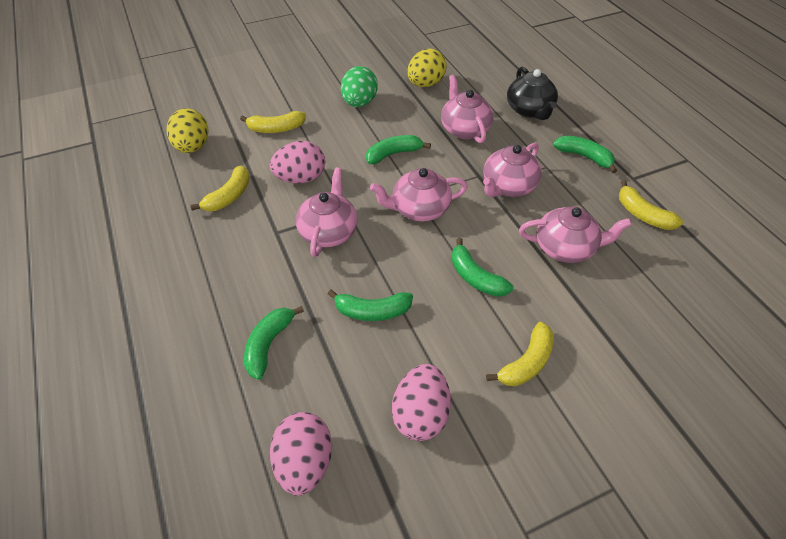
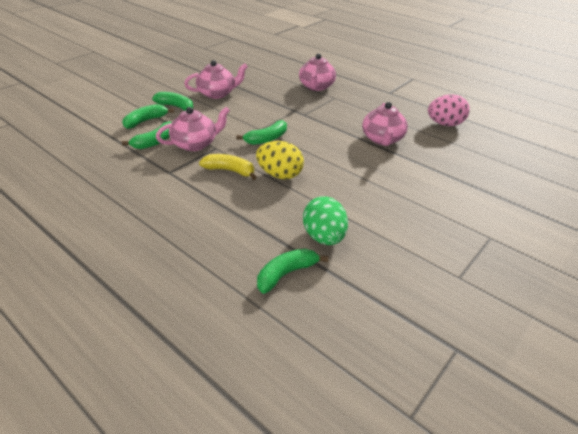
black teapot: [507,67,558,120] = 1 -> none = 0
pink egg: [270,141,325,183] [270,412,332,496] [392,364,451,441] = 3 -> [428,94,470,126] = 1
pink teapot: [296,168,358,257] [370,168,468,221] [441,75,493,143] [483,143,541,197] [519,206,632,263] = 5 -> [156,107,230,151] [184,60,248,99] [299,54,336,91] [362,102,408,146] = 4
yellow banana: [190,165,250,211] [240,111,306,133] [486,322,554,386] [619,180,684,230] = 4 -> [199,154,257,180] = 1
yellow egg: [167,108,209,153] [407,48,447,87] = 2 -> [256,141,304,179] = 1

